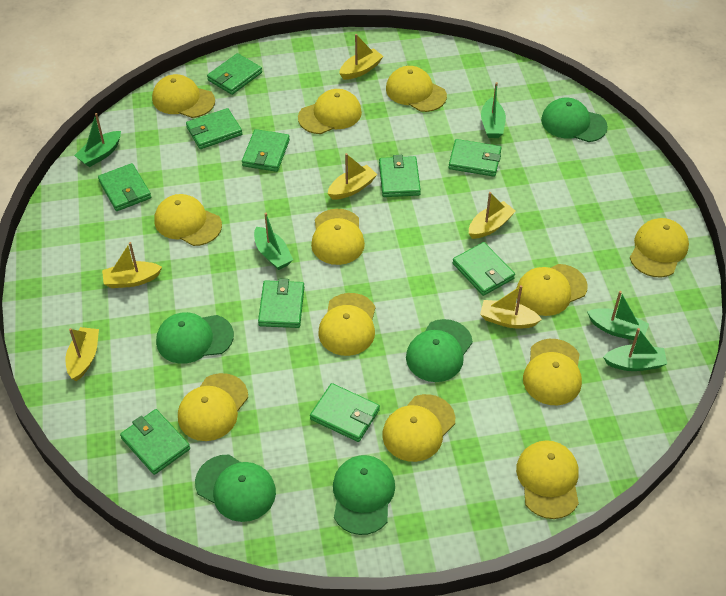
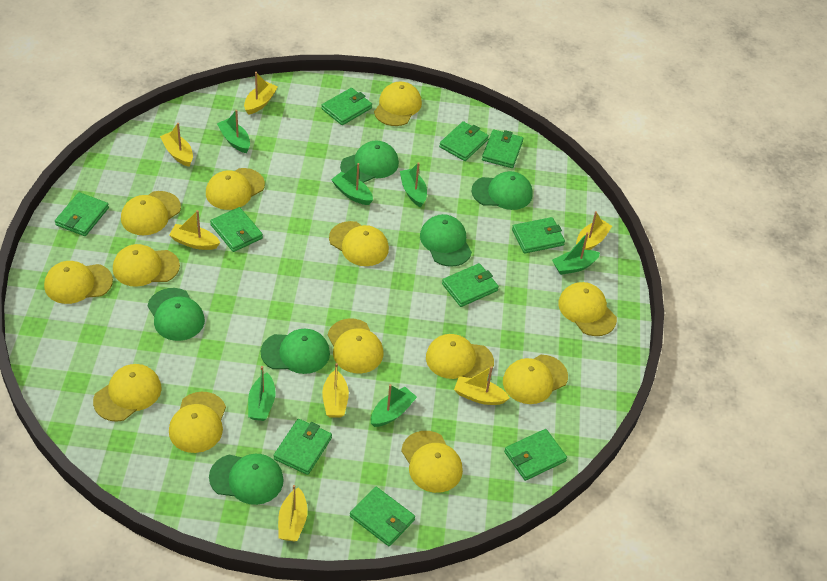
green boat: [74,113,121,167] [254,213,293,270] [481,82,506,138] [587,291,649,340] [603,328,667,371] = 5 -> [217,110,250,153] [248,366,276,421] [331,163,373,205] [371,384,417,427] [400,162,427,207] [552,232,600,275] = 6
green cap: [156,312,234,364] [195,455,276,522] [333,455,395,535] [406,319,473,382] [541,98,608,142] = 5 -> [148,288,205,341] [209,454,284,505] [261,329,330,374] [340,141,399,183] [420,214,472,267] [472,171,533,210] = 6
yellow boat: [66,327,99,381] [102,242,162,288] [328,153,377,199] [339,34,384,80] [469,192,516,239] [480,285,542,328] = 6 -> [160,123,193,167] [169,210,220,250] [244,72,278,115] [278,485,308,542] [322,363,349,418] [454,366,510,405] [576,211,612,250] = 7
yellow cap: [152,74,215,118] [155,194,222,246] [178,373,248,441] [298,89,362,134] [311,209,365,265] [318,293,375,356] [382,394,455,462] [386,66,447,112] [516,264,588,316] [516,440,579,519] [523,339,582,405] [630,218,689,277] = 12 -> [44,261,113,304] [93,364,162,422] [113,244,180,287] [121,191,181,235] [169,392,226,453] [206,168,265,210] [328,318,383,374] [329,221,389,266] [374,82,422,126] [401,431,463,493] [426,334,494,379] [503,355,568,404] [558,282,617,336] = 13

